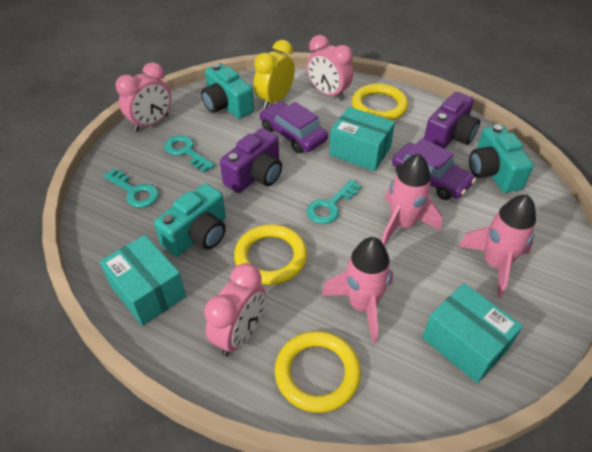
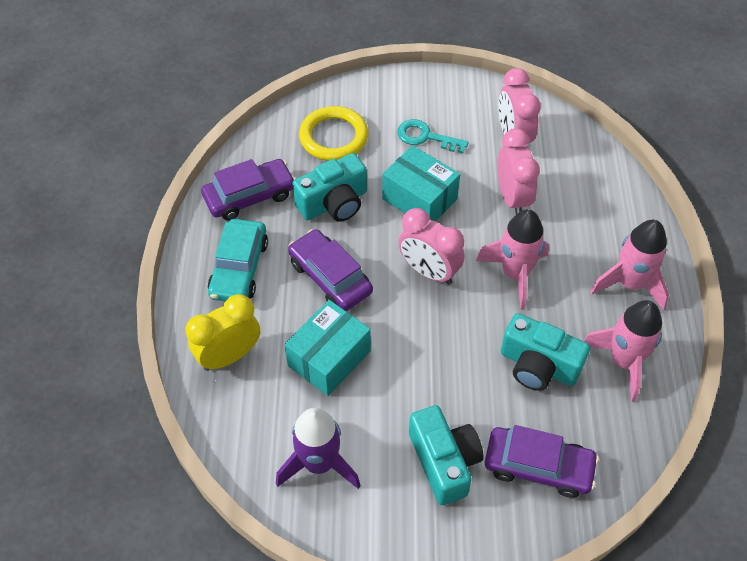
purple camera: [220,128,282,193] [424,92,480,149] = 2 -> none = 0
purple car: [260,101,328,153] [392,138,476,200] = 2 -> [201,159,295,221] [288,229,373,311] [485,425,599,498] = 3
purple rocket: none = 0 -> [276,408,361,489] = 1
turquoise box: [99,235,186,326] [329,107,395,171] [422,283,523,383] = 3 -> [284,300,371,396] [382,145,460,222] = 2
turquoise car: none = 0 -> [208,219,268,301] = 1
turquoise key: [103,169,159,208] [164,135,215,172] [307,179,362,224] = 3 -> [397,119,469,153] = 1
yellow ring: [234,224,307,285] [275,331,361,413] [352,83,408,120] = 3 -> [299,106,369,161] = 1

